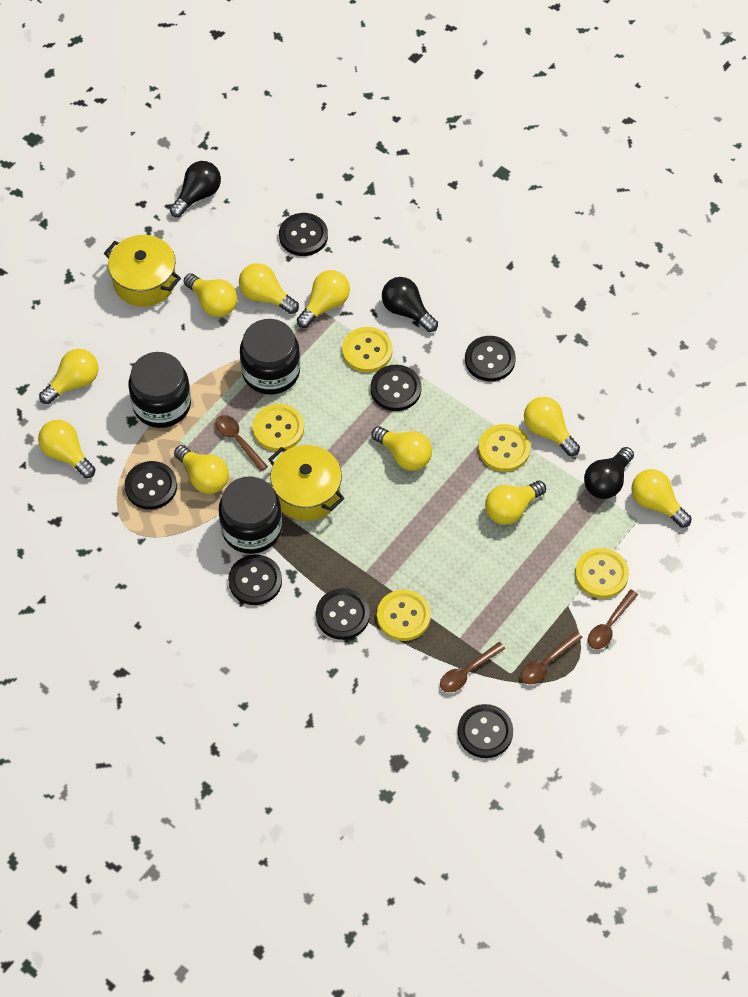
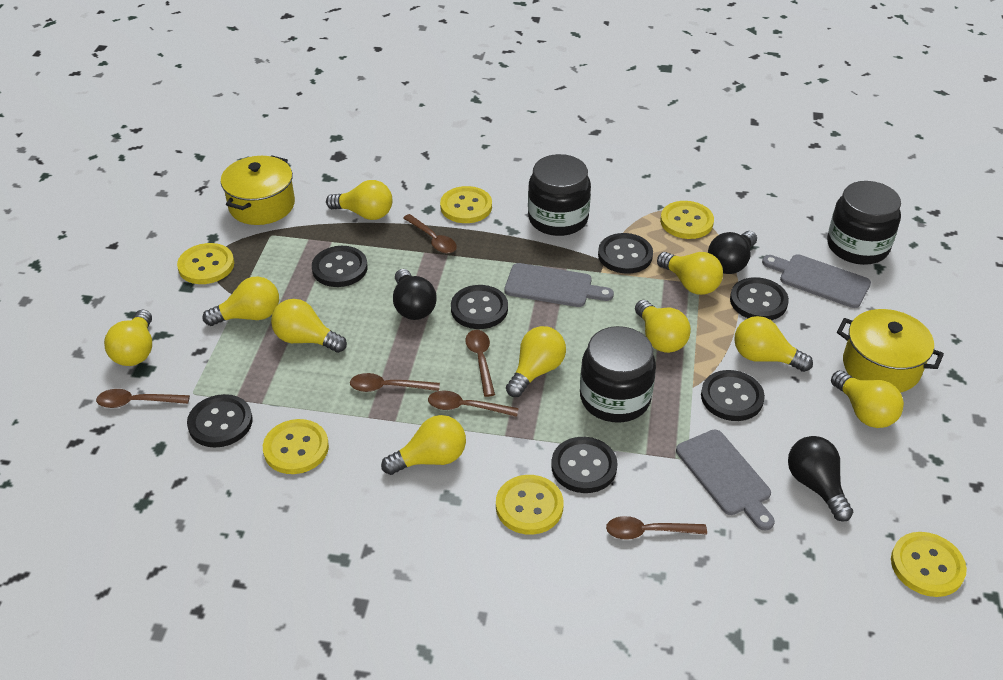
brown spoon: [215,415,268,472] [440,642,505,692] [521,631,583,684] [588,590,638,649] = 4 -> [96,389,190,408] [350,373,440,392] [403,214,457,254] [428,390,519,417] [465,330,495,397] [606,516,707,540] = 6
grey cutting board: none = 0 -> [504,263,614,307] [676,429,775,531] [762,254,871,308] = 3
yellow button: [253,404,304,451] [342,327,393,373] [377,590,431,641] [479,424,530,472] [575,548,629,598] = 5 -> [177,243,234,284] [263,419,329,474] [440,186,492,223] [496,475,563,535] [660,201,714,239] [891,532,967,597] = 6

